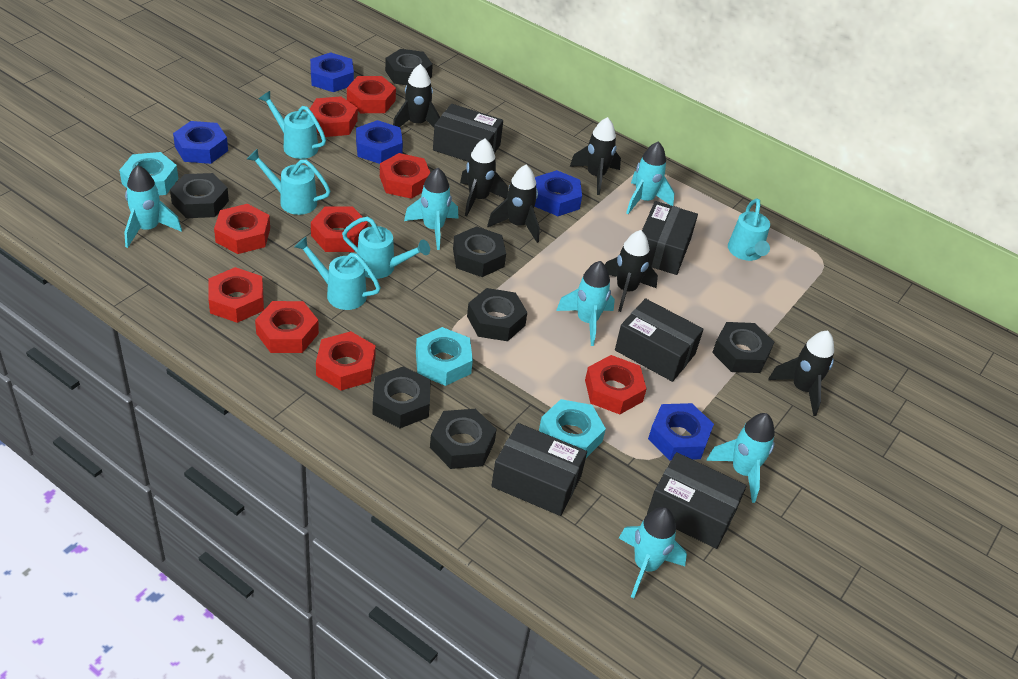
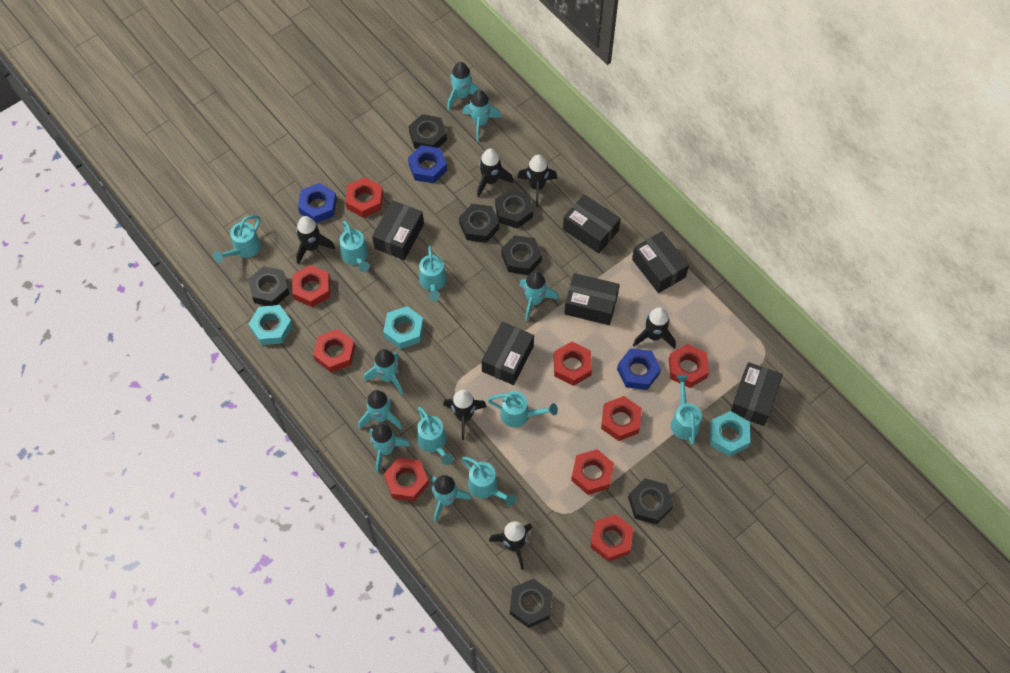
black box: [433,104,503,162] [491,423,587,516] [615,298,704,382] [642,201,698,275] [647,452,747,549] = 5 -> [372,200,424,260] [481,322,534,385] [563,194,621,253] [564,273,620,325] [632,231,689,293] [731,362,783,426] = 6
blue nut: [173,121,228,164] [310,52,354,92] [356,120,403,164] [535,170,582,216] [648,403,714,460] = 5 -> [298,183,337,223] [408,145,447,183] [617,348,661,390] = 3
turquoise rocket: [124,165,182,248] [404,168,458,250] [556,261,615,346] [619,507,687,598] [626,141,674,214] [706,413,775,503] = 6 -> [358,390,402,430] [364,349,403,395] [369,424,411,473] [432,475,472,523] [447,62,481,110] [463,90,501,142] [519,271,558,321] = 7
turquoise watering can: [247,149,330,215] [259,91,326,159] [294,237,381,310] [342,217,430,279] [728,198,770,261] = 5 -> [213,215,261,262] [340,221,370,272] [417,407,453,465] [419,245,447,301] [462,457,516,506] [488,391,558,428] [671,375,702,445] = 7

